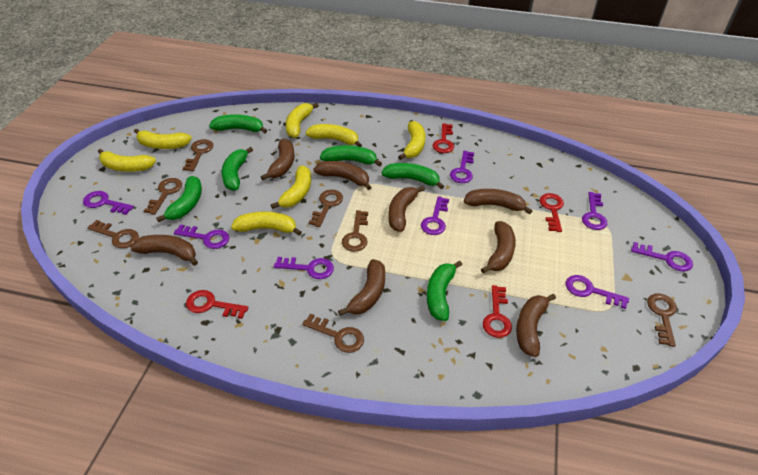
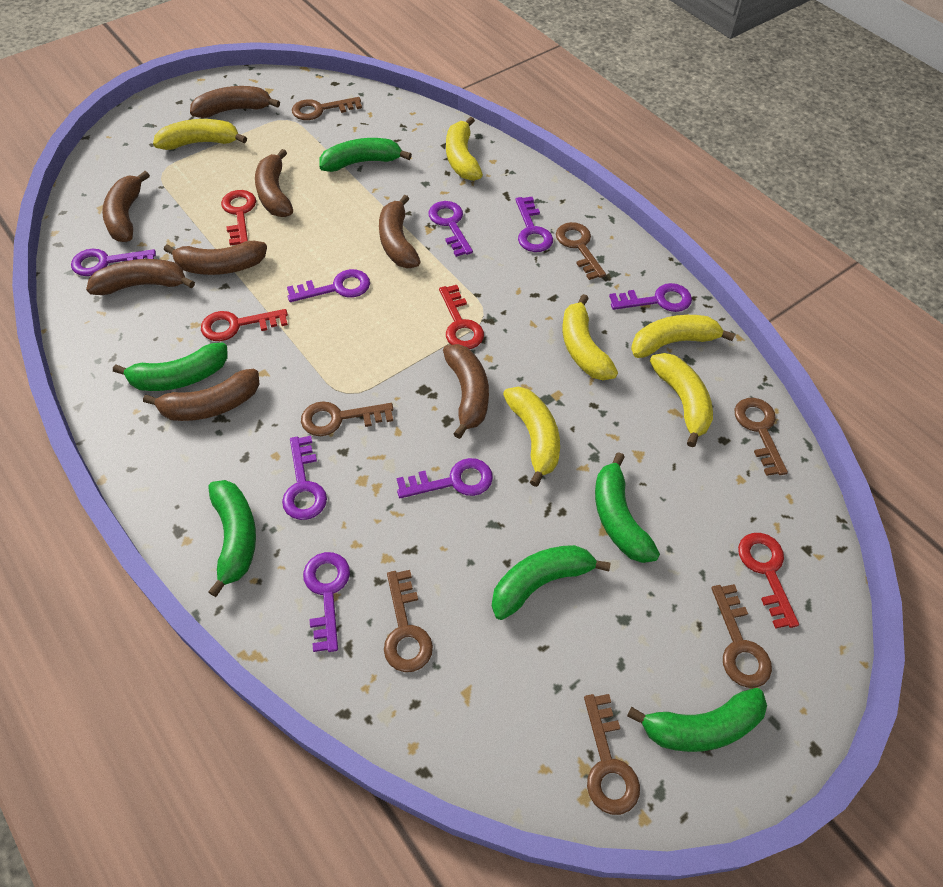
yellow banana: [98,149,156,172] [134,129,192,149] [231,211,302,236] [271,165,311,209] [286,103,319,138] [305,124,362,147] [398,121,425,160] = 7 -> [153,119,247,150] [446,116,483,181] [503,386,560,487] [562,294,618,380] [631,315,735,358] [650,353,713,447] = 6

